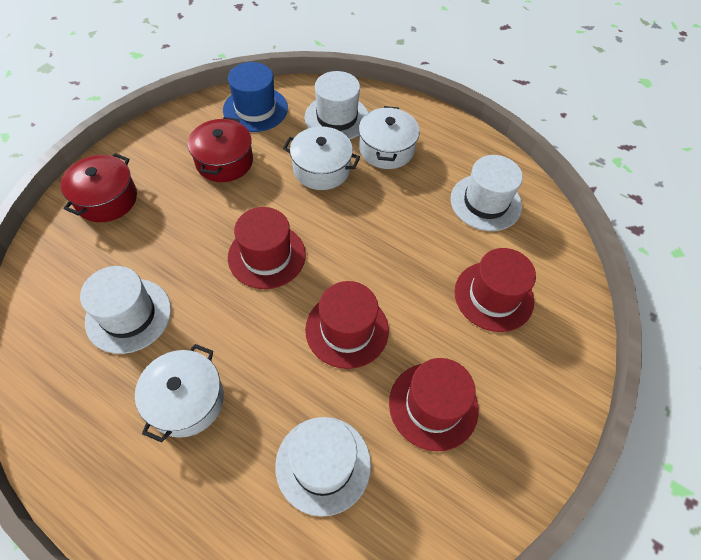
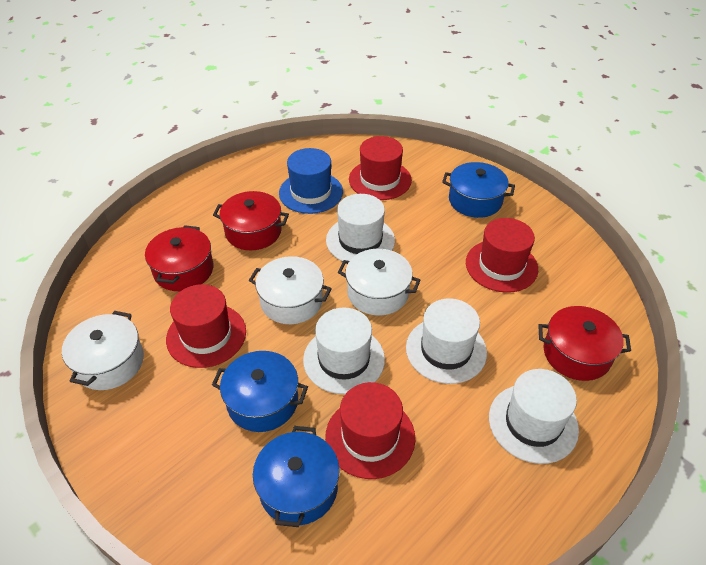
blue pot: none = 0 -> [212,351,308,432] [253,426,339,527] [442,162,515,218] = 3
red pot: [61,153,137,222] [188,117,253,182] = 2 -> [145,225,214,291] [213,191,289,250] [538,306,631,381] = 3

